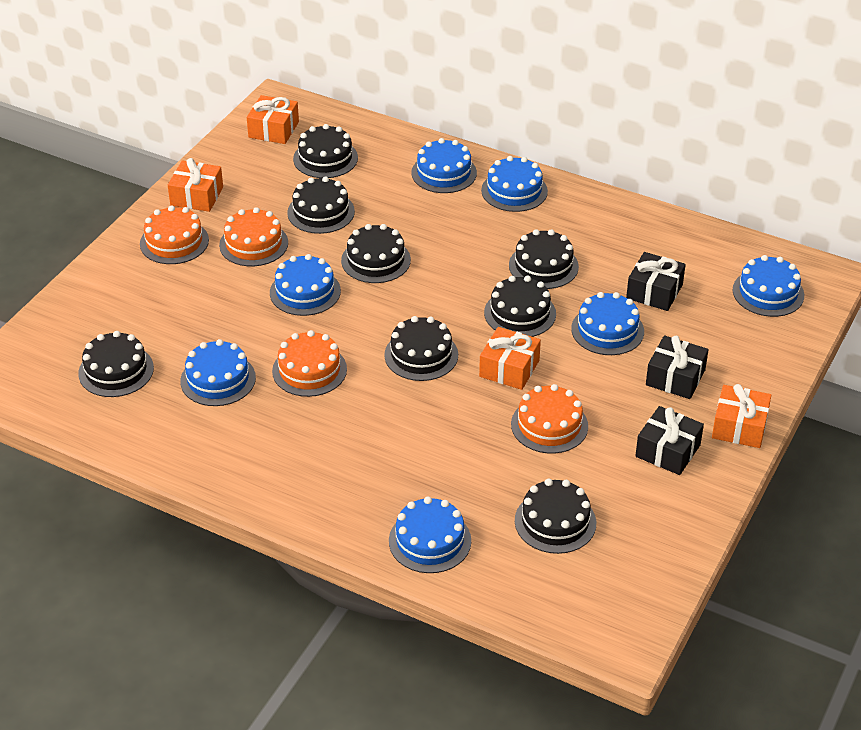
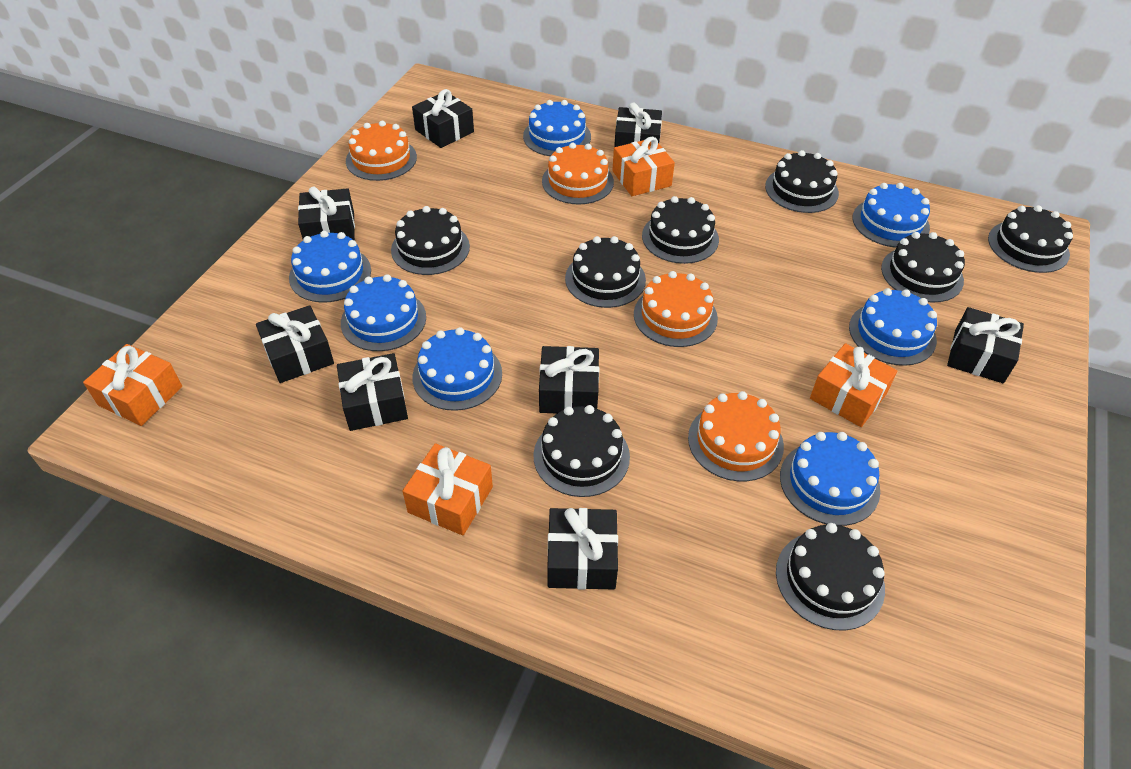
black gift: [626,252,686,311] [635,406,704,475] [646,335,709,399] = 3 -> [256,305,334,383] [298,186,355,241] [337,353,408,431] [412,89,474,148] [539,346,599,413] [547,508,618,590] [614,102,662,147] [947,307,1024,383] = 8

